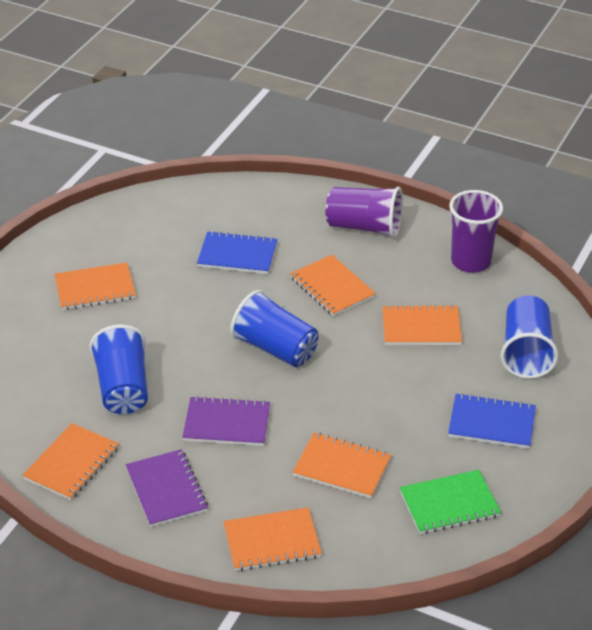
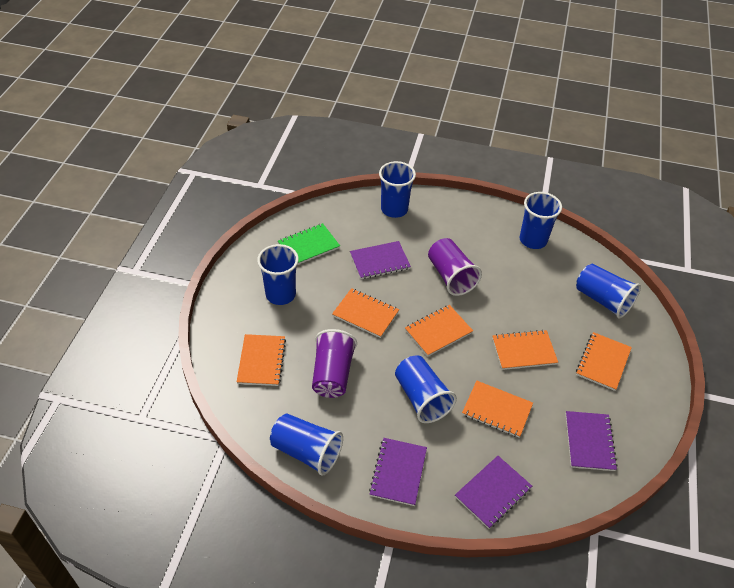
blue cup: [89,325,148,414] [230,290,318,367] [501,296,558,379] = 3 -> [257,244,299,305] [270,414,343,476] [379,161,416,218] [395,355,457,423] [520,192,562,249] [576,264,641,318] = 6
blue notebook: [197,231,277,274] [448,393,536,449] = 2 -> none = 0
purple notebook: [126,449,208,527] [182,396,270,446] = 2 -> [350,241,411,279] [369,438,427,506] [455,456,532,529] [566,411,618,471] = 4

